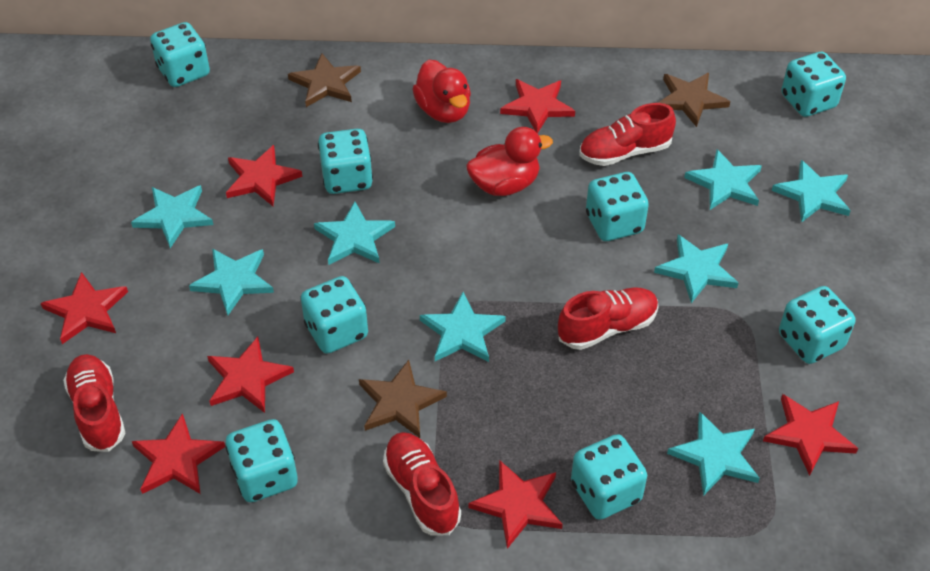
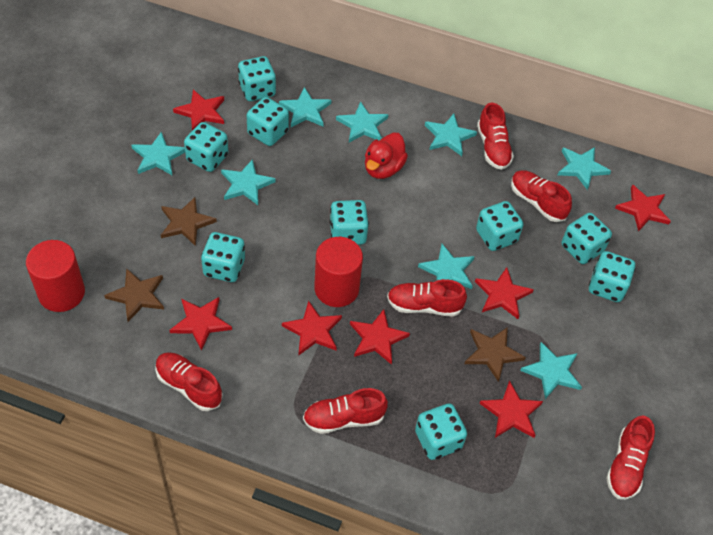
red cylinder: none = 0 -> [26,240,85,312] [314,237,363,307] = 2
red duck: [412,60,471,123] [466,127,553,196] = 2 -> [365,133,408,179] = 1
red shoe: [63,354,125,452] [383,432,461,535] [558,287,659,350] [579,103,676,166] = 4 -> [155,352,223,411] [303,388,388,434] [387,279,467,317] [477,103,514,170] [511,171,572,222] [606,415,655,500] = 6
turquoise dice: [150,22,210,87] [225,419,298,502] [301,276,368,353] [318,129,373,194] [571,434,647,520] [586,172,649,241] [779,286,856,364] [781,52,846,117] = 8 -> [184,122,228,172] [201,232,245,282] [238,56,276,101] [247,97,289,146] [329,200,369,245] [415,403,467,460] [476,201,523,251] [562,213,612,264] [589,251,635,302] = 9

